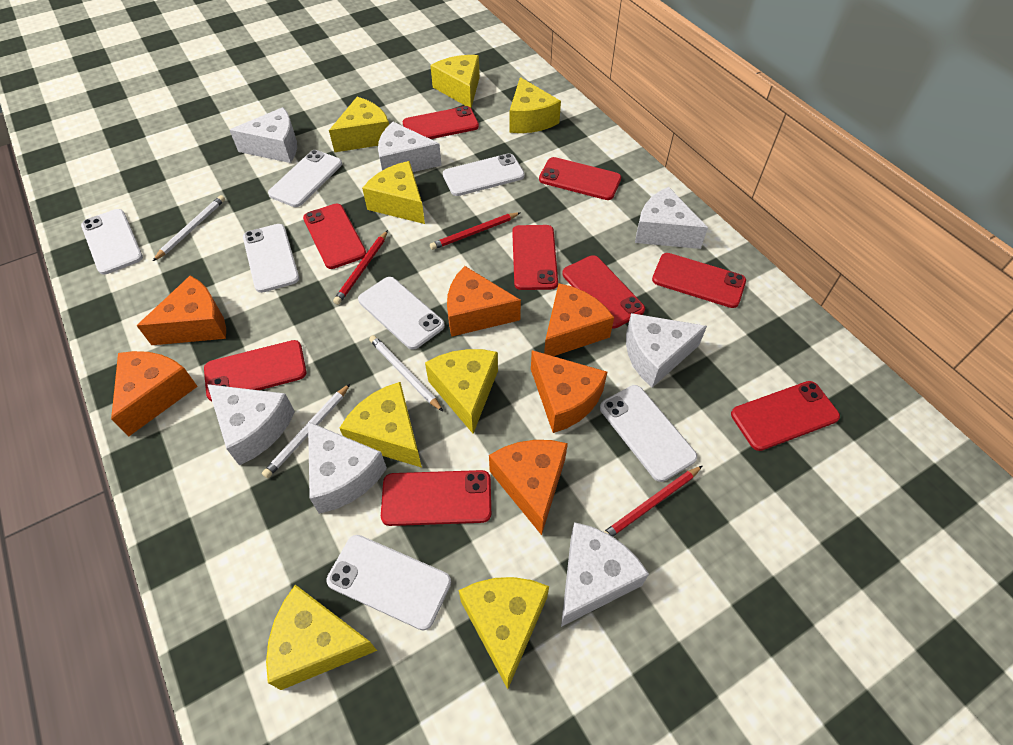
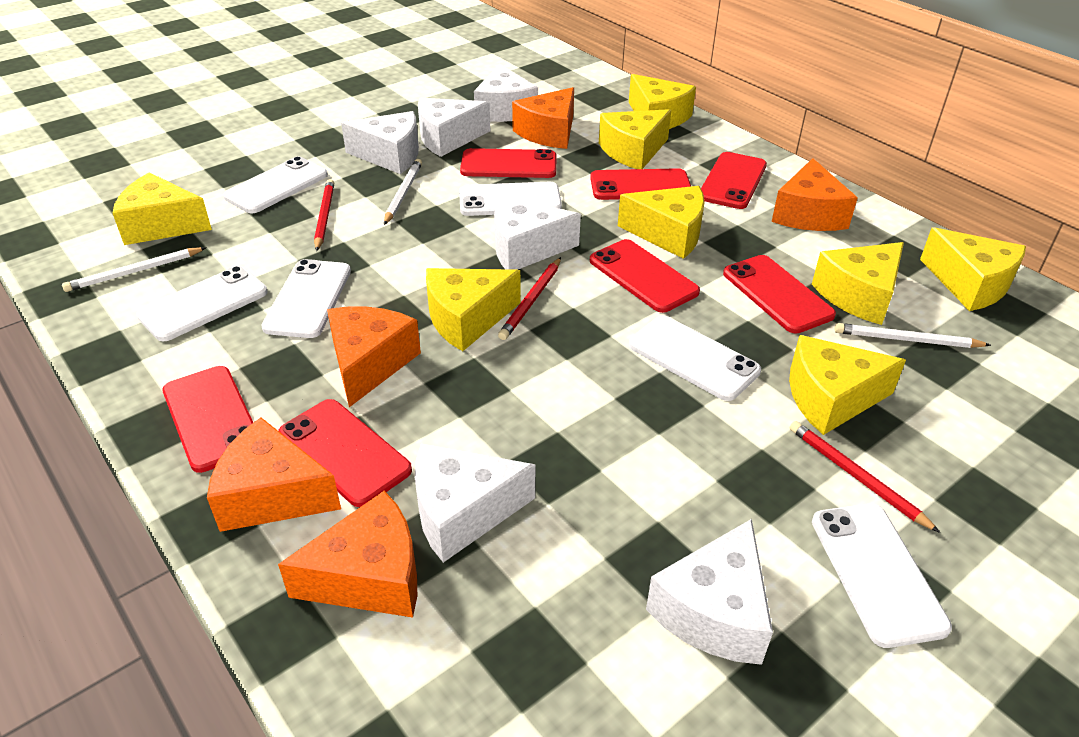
orange cheese: [111,351,198,436] [137,276,226,345] [447,266,521,337] [489,440,568,535] [531,350,607,433] [544,283,614,356] = 6 -> [207,418,341,532] [278,491,417,618] [327,306,421,407] [512,87,574,149] [772,158,858,231] = 5
red phone: [204,340,306,401] [303,204,366,269] [381,470,491,526] [403,106,479,139] [512,225,558,290] [539,157,621,200] [562,255,645,329] [652,253,746,308] [731,381,840,451] = 9 -> [162,366,253,473] [278,399,412,507] [460,148,557,178] [590,168,691,200] [590,239,700,313] [701,152,767,209] [723,255,836,334] = 7
white cheese: [207,384,295,466] [230,107,297,163] [308,422,387,514] [378,122,442,172] [561,522,649,627] [626,313,707,387] [635,187,708,249] = 7 -> [341,111,419,174] [415,443,535,563] [418,98,490,157] [474,64,538,122] [494,197,581,270] [646,519,773,665] = 6
white phone: [81,209,143,275] [243,224,299,293] [268,150,342,207] [326,535,451,630] [358,277,445,350] [443,153,525,196] [600,385,697,482] = 7 -> [136,266,267,341] [223,156,328,213] [261,259,351,338] [459,182,562,216] [629,316,761,401] [812,503,952,648] = 6

